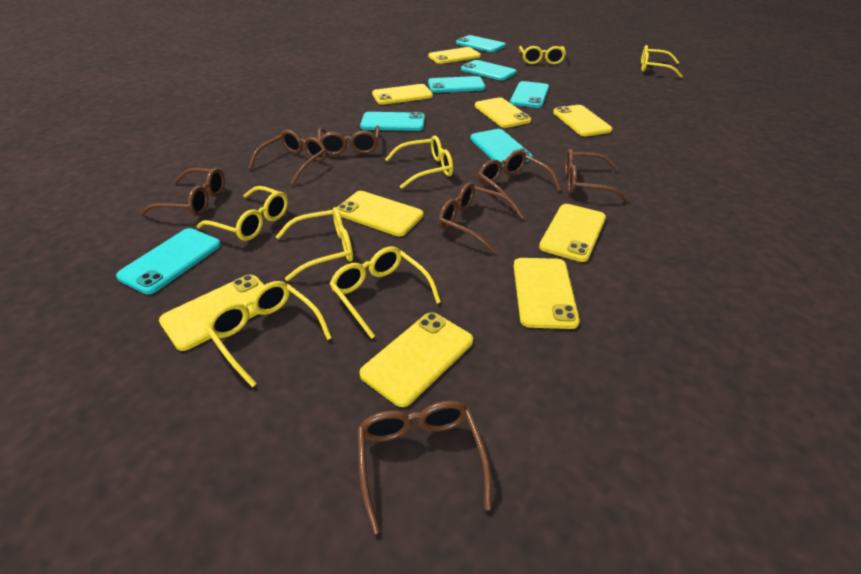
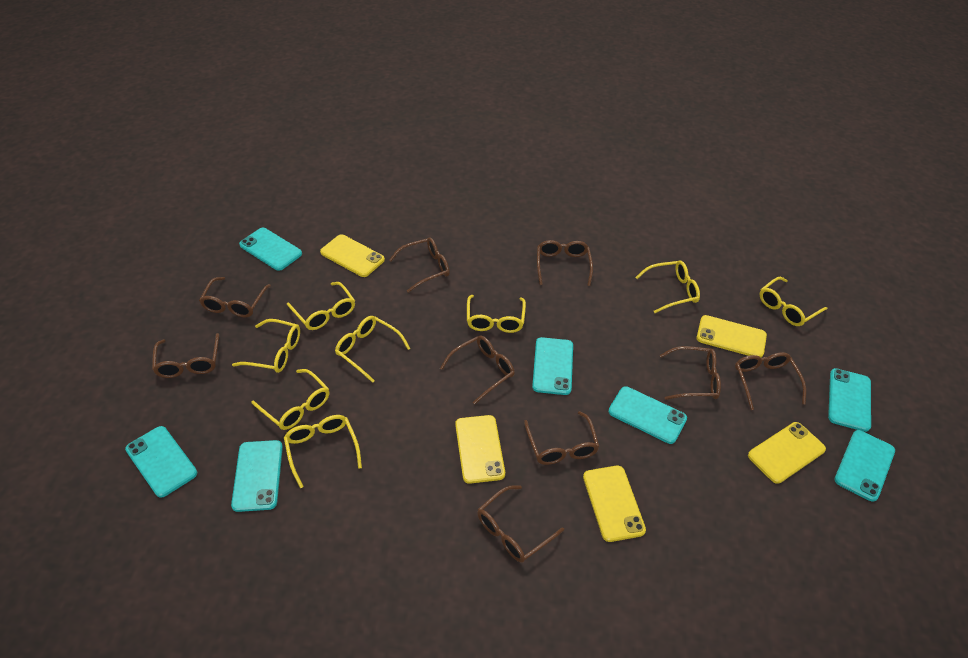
brown glasses: [140,168,225,216] [248,130,327,185] [318,125,380,155] [358,401,492,534] [438,183,524,253] [478,150,561,211] [565,149,628,201] = 7 -> [152,333,219,378] [199,277,271,317] [389,238,450,293] [440,335,515,404] [477,485,564,563] [524,411,600,465] [537,240,593,286] [660,346,721,400] [735,352,806,410] = 9
yellow glasses: [197,186,288,241] [206,281,332,387] [276,207,353,281] [330,246,441,339] [385,135,453,189] [519,46,566,65] [641,45,683,78] = 7 -> [232,319,300,373] [252,369,329,430] [284,415,362,488] [287,282,355,330] [335,316,411,383] [467,295,526,333] [636,260,700,313] [759,277,827,326] = 8
yellow phone: [159,275,264,351] [336,191,423,236] [360,313,473,407] [372,84,433,105] [428,47,481,64] [475,97,531,128] [514,258,580,329] [539,204,606,262] [553,105,612,137] = 9 -> [320,234,385,277] [455,415,505,484] [583,466,646,542] [697,315,767,358] [748,422,826,484] = 5

